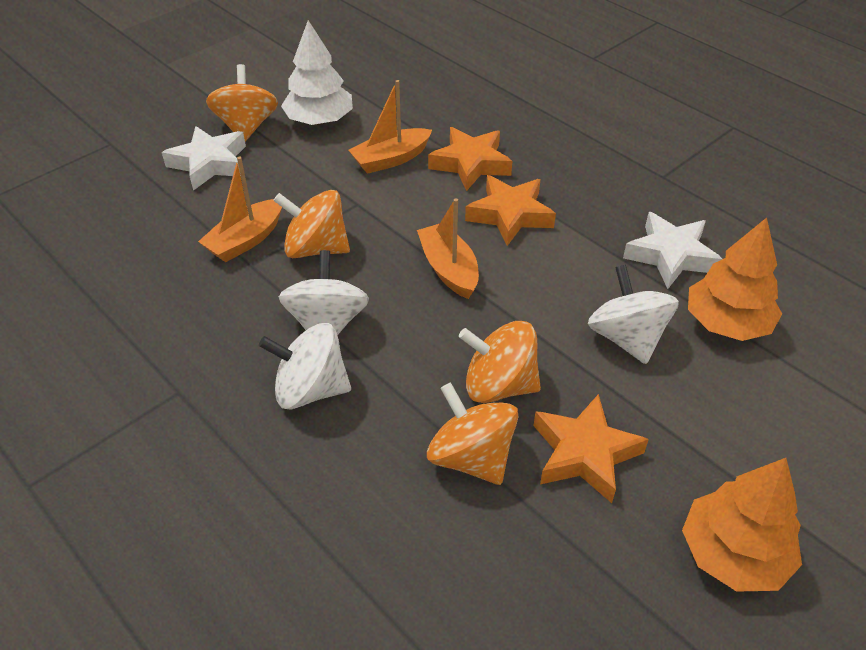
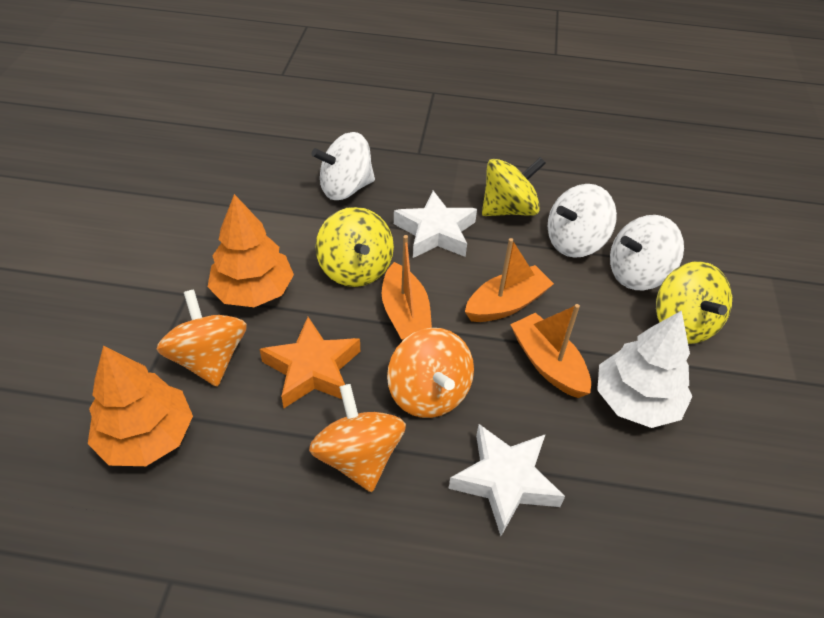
orange spinning top: [206,64,278,142] [273,190,350,258] [427,383,518,485] [459,321,541,403] = 4 -> [156,290,247,387] [309,384,406,492] [387,328,474,418] = 3
orange star: [428,127,512,191] [465,175,556,246] [533,394,649,503] = 3 -> [260,317,360,408] = 1
yellow spinning top: none = 0 -> [316,207,394,287] [482,157,546,216] [656,261,732,344] = 3

